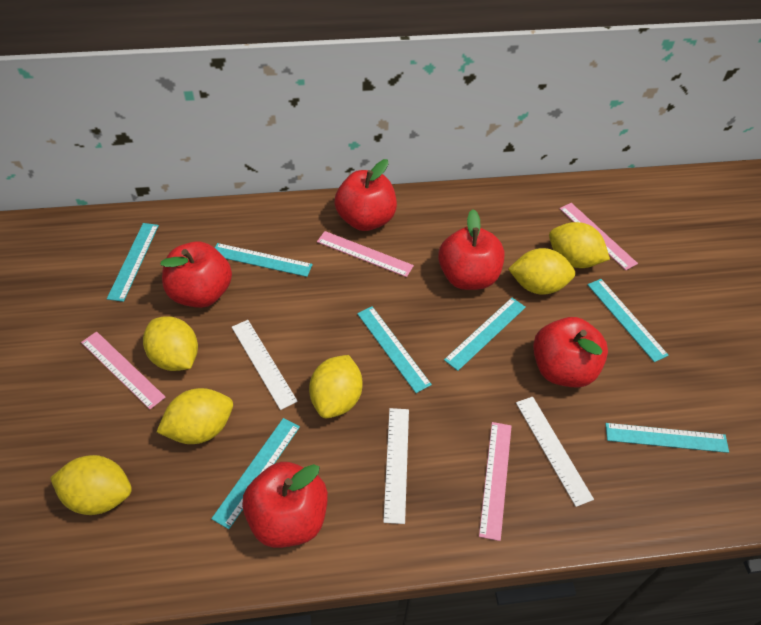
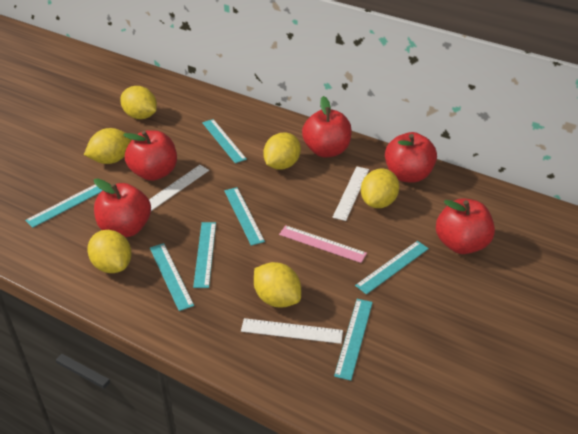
pink ruler: [81,331,166,409] [317,231,414,277] [479,422,512,541] [560,203,638,270] = 4 -> [279,225,367,263] = 1

